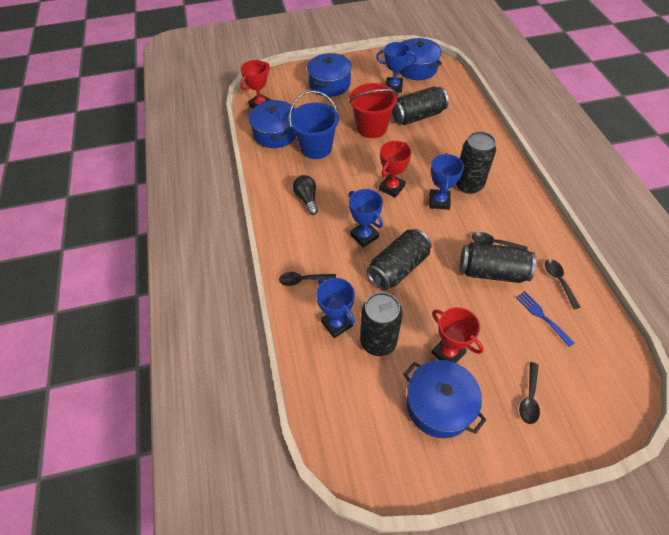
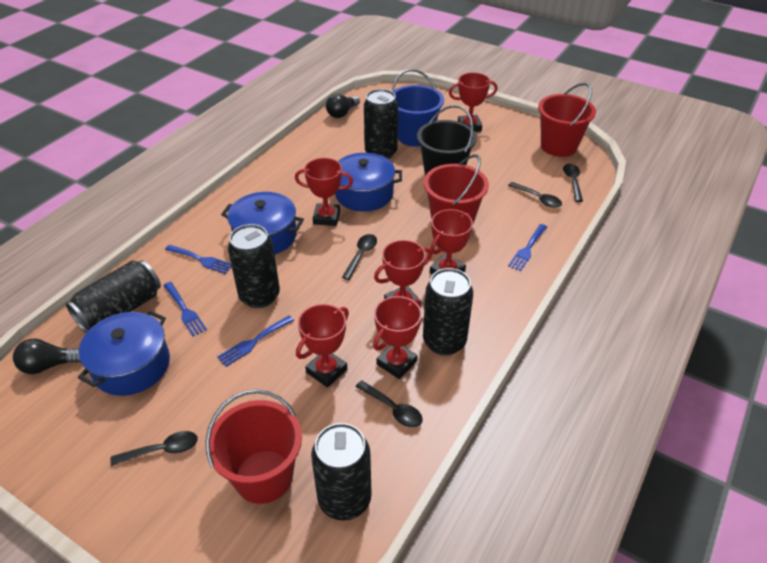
black bucket: none = 0 -> [417,105,477,176] = 1
black light bulb: [293,175,318,215] = 1 -> [13,338,81,374] [326,94,360,118] = 2
black spoon: [279,272,336,286] [472,232,527,250] [519,362,540,424] [545,259,581,309] = 4 -> [110,431,198,466] [342,234,377,280] [356,380,423,428] [508,182,562,208] [563,163,583,202] = 5
blue fork: [515,291,574,347] = 1 -> [163,282,207,336] [165,245,231,274] [217,315,294,367] [508,224,547,271] = 4
blue pot: [249,100,296,148] [307,53,352,97] [399,38,442,80] [403,360,486,438] = 4 -> [78,310,170,396] [221,192,304,254] [335,153,402,211] = 3
blue trophy: [316,278,355,338] [349,189,383,247] [376,42,417,93] [429,153,464,210] = 4 -> none = 0
red bucket: [349,83,398,138] = 1 -> [205,389,302,504] [424,154,489,224] [538,83,596,157] = 3
red trophy: [240,60,271,108] [379,141,412,198] [431,307,483,363] = 3 -> [295,158,353,226] [296,304,349,388] [373,296,422,379] [374,240,432,308] [430,209,473,275] [449,73,498,132] = 6

